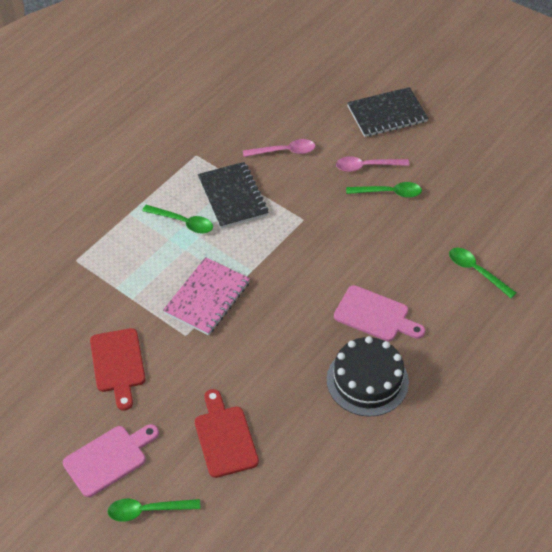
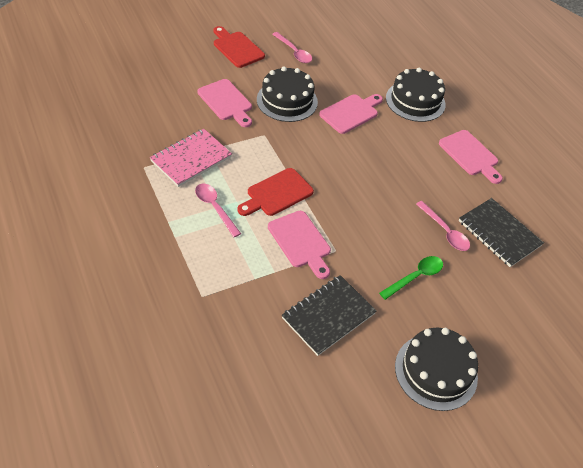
black cake: [327,336,409,416] = 1 -> [257,66,318,122] [386,68,446,122] [395,327,478,411] = 3
green spoon: [108,499,201,522] [142,205,213,234] [346,182,422,198] [449,248,516,298] = 4 -> [379,256,443,300] = 1
pink cutting board: [63,424,159,497] [334,285,425,341] = 2 -> [197,79,252,127] [268,211,331,279] [319,94,383,134] [439,130,503,184] = 4
pink spoon: [243,139,316,157] [336,157,409,172] = 2 -> [195,183,241,237] [272,32,312,63] [416,201,470,251] = 3

